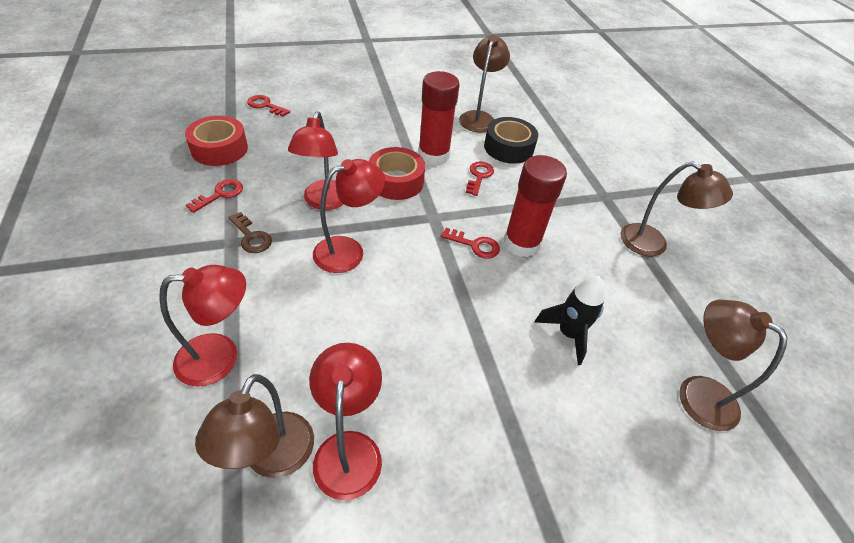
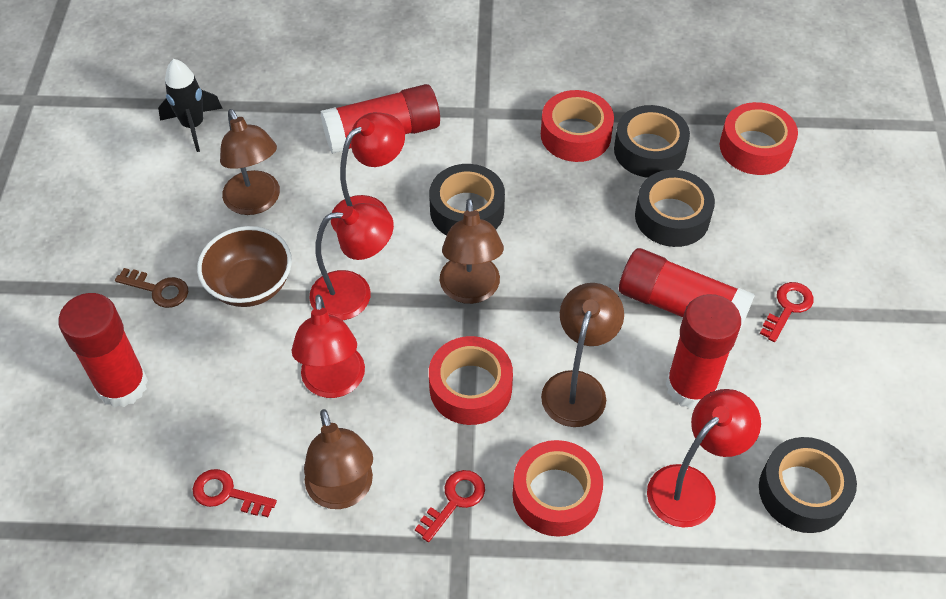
black tape: [484,117,538,164] = 1 -> [429,164,505,236] [614,105,690,178] [635,170,715,247] [759,437,857,533] = 4
brown bowl: none = 0 -> [197,226,292,307] = 1
red glue stick: [418,71,460,165] [504,155,567,257] = 2 -> [58,293,148,407] [320,84,440,154] [619,248,755,334] [666,294,741,409] = 4
red key: [186,179,243,213] [247,95,290,117] [441,228,500,259] [466,162,494,196] = 4 -> [193,469,277,517] [415,470,485,542] [760,282,814,342] = 3
red tape: [185,116,248,166] [369,147,425,200] = 2 -> [429,336,513,425] [512,440,603,537] [541,90,614,162] [720,102,798,175] = 4

